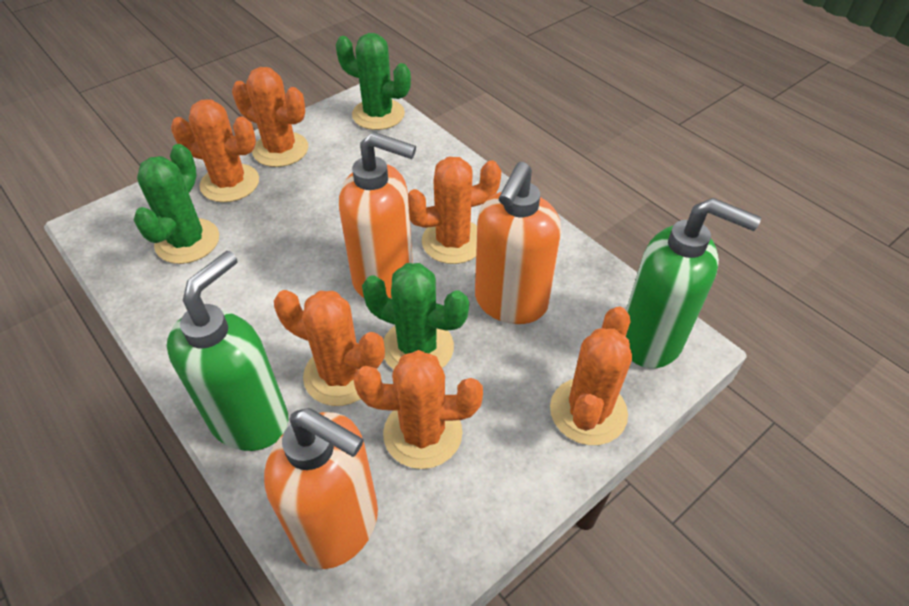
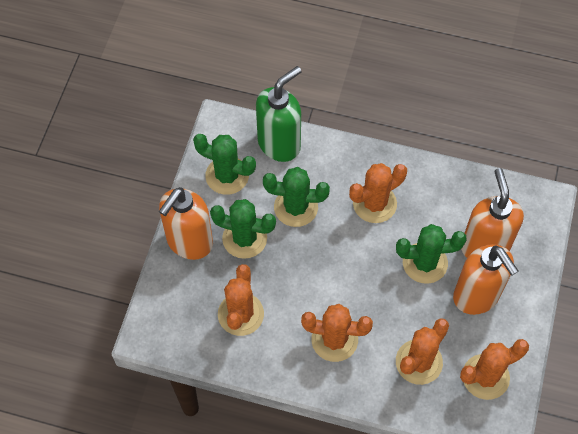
green cactus: [134,144,219,264] [336,33,411,130] [362,263,469,370] = 3 -> [193,134,256,195] [210,199,276,259] [263,167,330,227] [396,224,467,284] = 4
green soap dispenser: [167,251,288,451] [626,198,761,368] = 2 -> [256,66,302,162] = 1
orange cactus: [171,99,259,202] [232,67,308,167] [274,290,385,406] [354,350,483,469] [408,157,501,264] [550,306,632,445] = 6 -> [218,264,264,336] [301,304,373,362] [349,163,407,223] [396,318,449,385] [460,339,529,400] = 5

